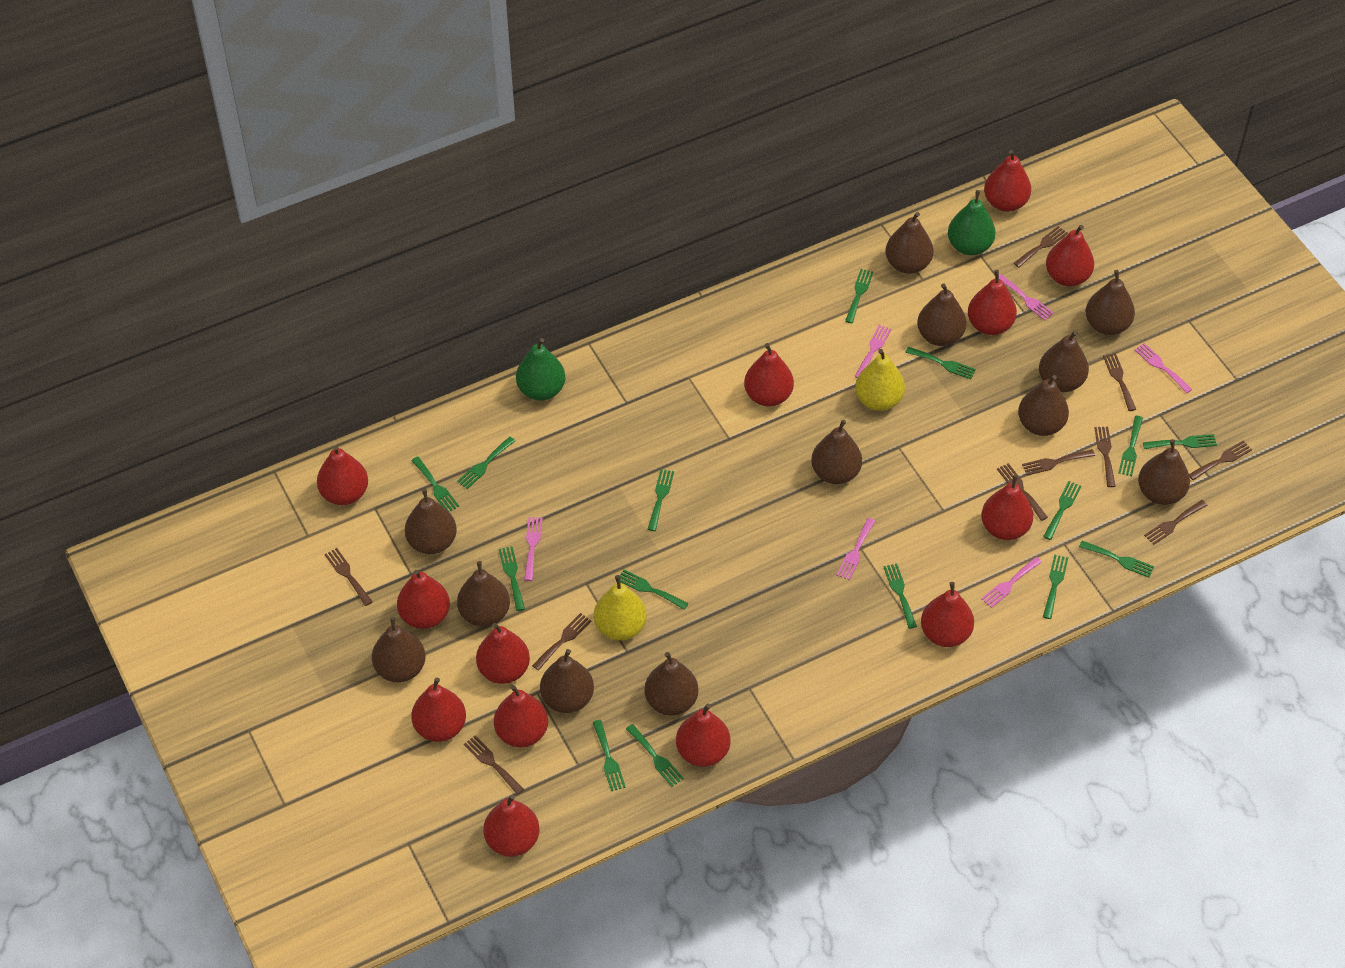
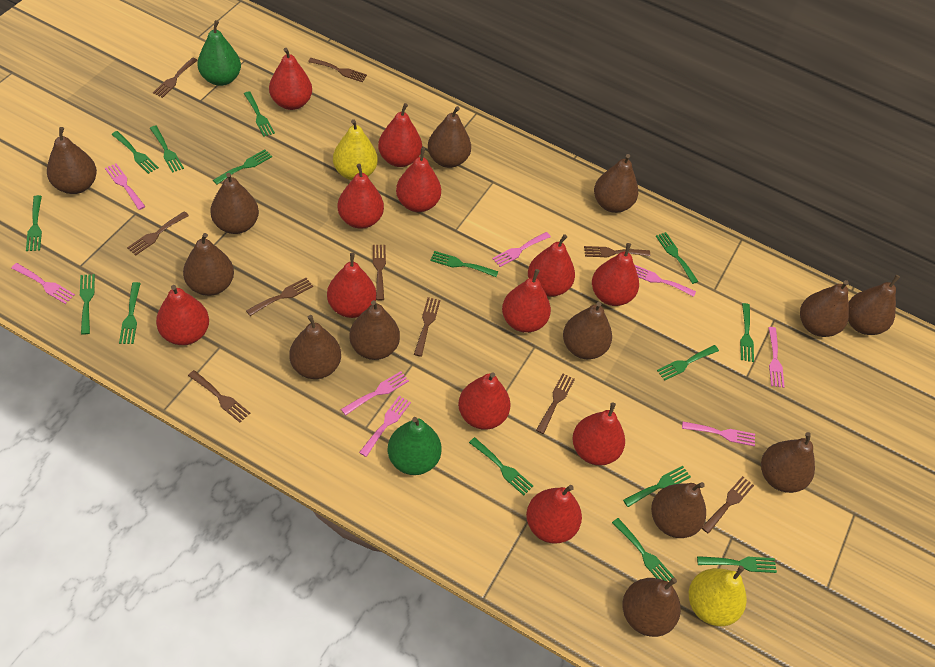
brown pear: [372,617,426,682] [405,489,457,554] [457,561,510,627] [540,649,594,713] [644,652,698,716] [811,420,862,484] [886,212,933,274] [917,284,966,346] [1018,375,1069,436] [1039,331,1089,392] [1086,270,1135,335] [1138,439,1190,505] = 12 -> [47,127,97,194] [183,233,234,296] [210,173,259,234] [289,315,341,379] [349,300,400,360] [428,106,471,168] [563,302,612,359] [594,154,638,213] [622,577,681,637] [651,482,706,538] [761,432,815,493] [800,280,849,337] [848,275,900,335] = 13
pink fork: [524,517,543,581] [836,518,875,580] [854,325,891,378] [981,557,1042,608] [995,274,1054,320] [1134,343,1192,393] = 6 -> [11,263,75,304] [105,163,146,210] [341,371,409,415] [359,396,411,457] [492,232,551,267] [635,265,696,297] [682,422,755,446] [768,327,785,388] = 8
red pear: [317,446,368,505] [397,570,450,629] [411,678,466,742] [476,623,530,684] [483,794,540,857] [494,685,548,747] [676,704,731,767] [744,343,794,407] [921,582,974,647] [968,270,1017,335] [981,475,1033,540] [984,150,1031,212] [1046,225,1094,286] = 13 -> [156,285,209,345] [269,48,312,110] [327,253,376,318] [337,164,384,229] [378,103,422,167] [396,148,441,212] [458,372,511,430] [502,269,551,333] [526,485,582,544] [528,234,575,297] [572,402,625,466] [592,243,639,306] = 12

